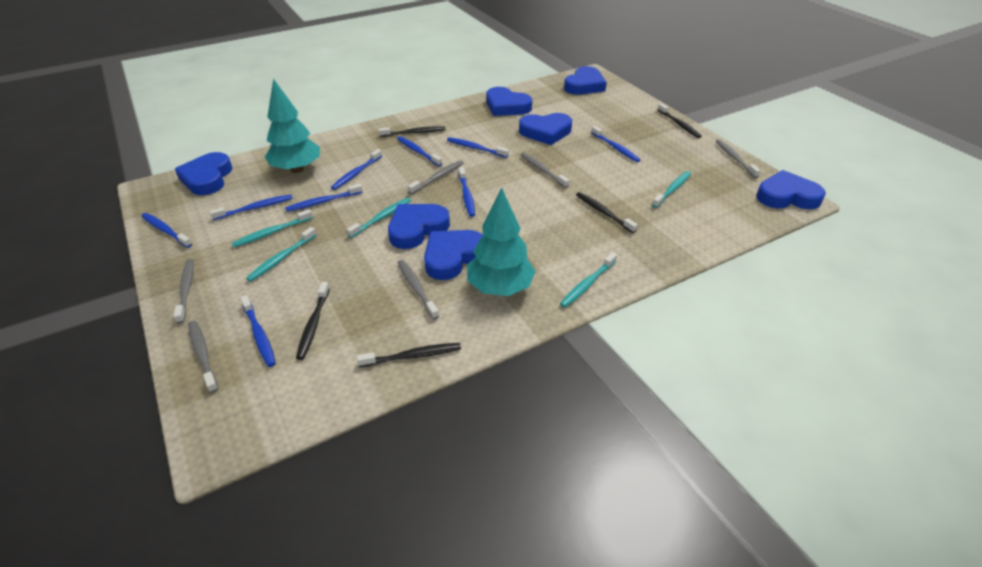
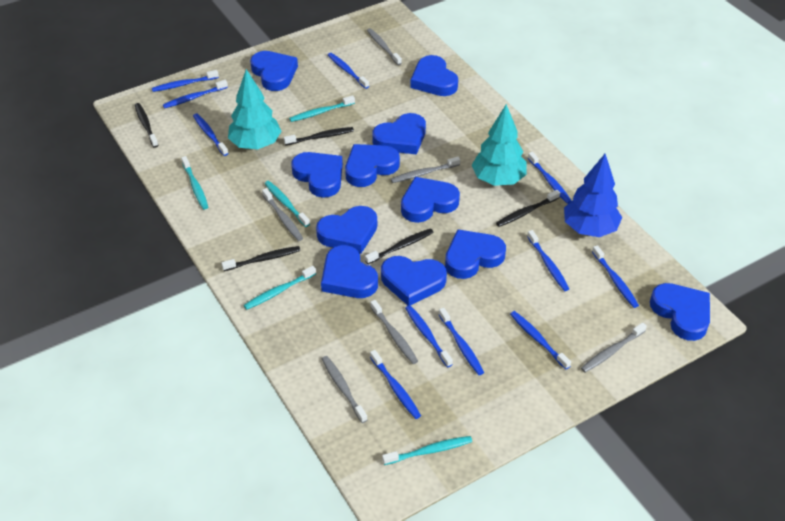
blue heart: [175,152,232,195] [388,204,450,249] [424,230,483,280] [486,87,532,116] [519,113,572,145] [564,66,607,95] [756,170,826,209] = 7 -> [250,51,298,91] [292,152,343,198] [316,206,377,254] [321,245,378,298] [345,144,400,187] [372,113,426,154] [381,256,447,305] [401,177,460,223] [410,55,458,96] [445,229,506,279] [650,283,710,341] = 11
blue toothbrush: [141,213,192,248] [210,195,293,220] [240,295,276,367] [285,184,363,212] [331,149,382,190] [397,136,442,166] [447,137,509,158] [459,167,475,217] [591,126,640,162] = 9 -> [152,70,219,92] [163,80,228,108] [193,113,229,156] [328,53,369,89] [370,350,421,419] [405,305,453,367] [438,308,484,375] [510,311,571,369] [527,230,569,291] [528,152,571,204] [592,245,639,308] = 11
blue tree: none = 0 -> [564,154,622,237] = 1

